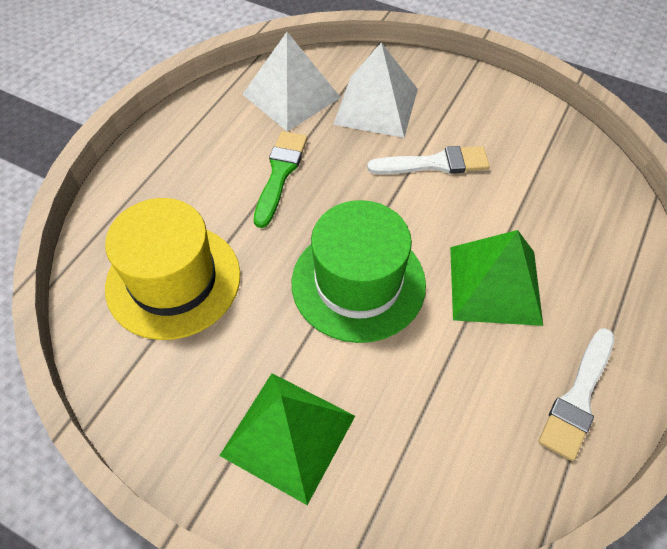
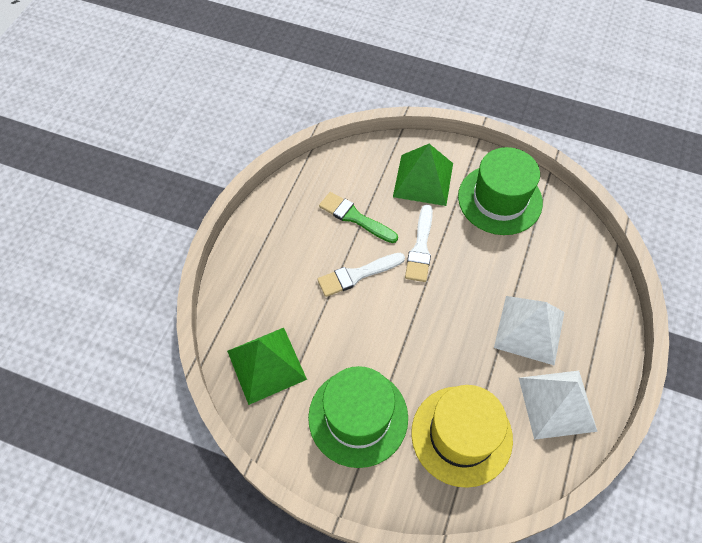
green hat: [292,200,426,343] = 1 -> [308,366,408,468] [458,147,543,235] = 2

